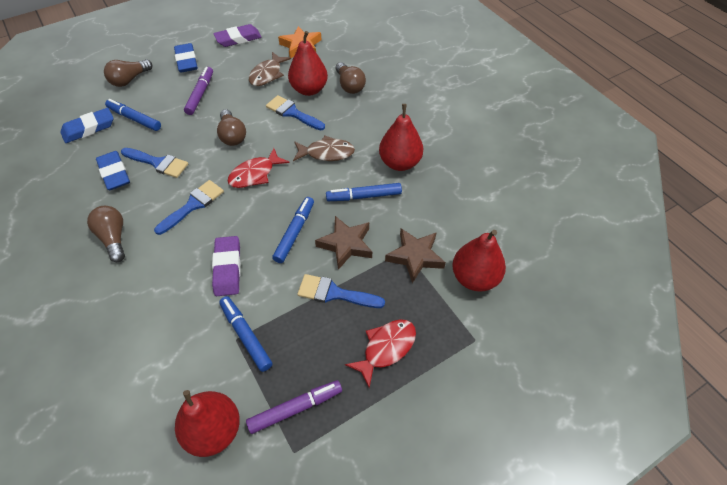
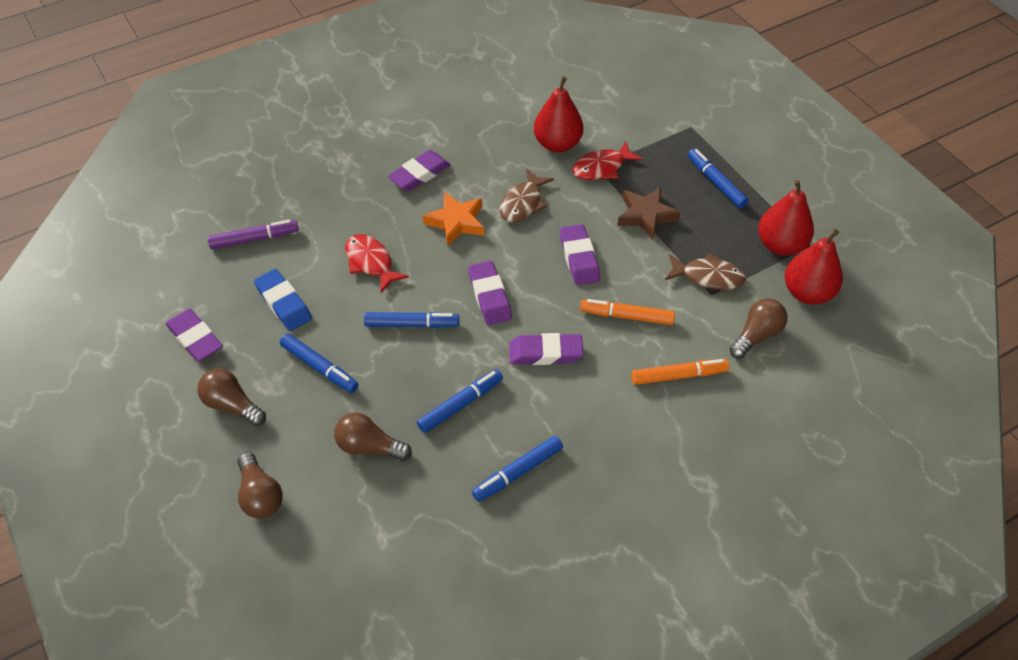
blue brush: [121,148,188,178] [154,180,224,235] [266,95,325,130] [297,274,385,308] = 4 -> none = 0
blue eraser: [61,108,113,143] [96,151,130,190] [174,43,198,73] = 3 -> [254,269,312,331] = 1
blue marker: [105,99,161,131] [219,296,273,372] [272,197,314,263] [326,183,402,201] = 4 -> [280,333,359,393] [364,312,459,328] [417,369,503,433] [472,436,563,502] [688,149,749,208] = 5
brown star: [315,216,372,270] [385,229,446,283] = 2 -> [617,187,681,240] = 1
orange marker: none = 0 -> [580,299,675,325] [631,359,729,385] = 2
purple eraser: [212,236,241,296] [213,24,262,47] = 2 -> [166,309,223,362] [388,150,451,191] [468,261,512,325] [509,333,583,365] [560,224,600,285] = 5
purple marker: [184,67,213,115] [246,380,342,434] = 2 -> [207,220,299,249] = 1
red pear: [175,390,240,457] [288,31,328,96] [379,104,423,171] [452,230,506,292] = 4 -> [534,76,583,152] [758,180,814,256] [785,229,843,305] = 3

